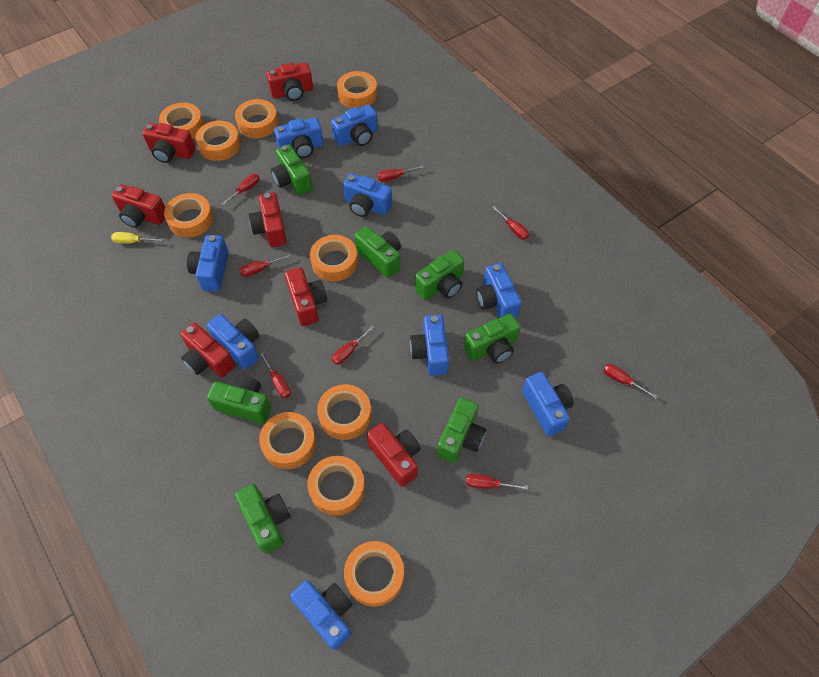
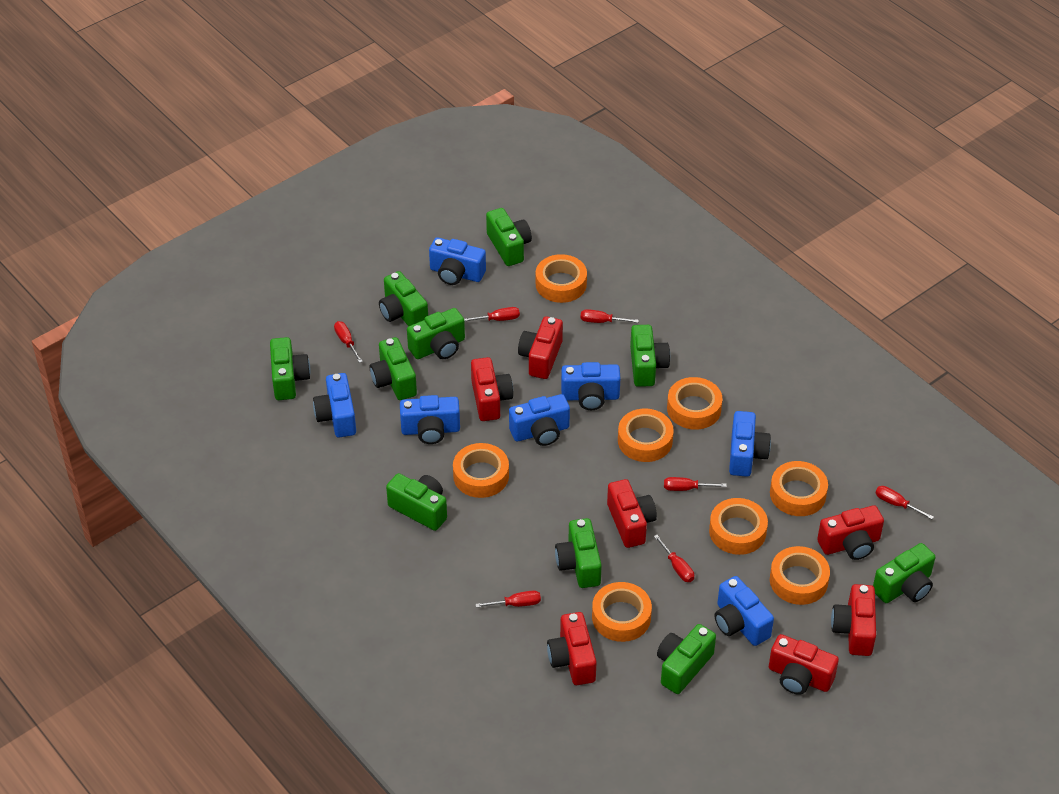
blue camera: [187,235,229,292] [207,314,259,370] [274,118,323,158] [290,580,352,650] [331,104,377,146] [343,173,392,217] [410,315,449,376] [476,263,522,318] [522,372,574,436] = 9 -> [313,373,356,438] [400,395,460,444] [429,237,486,285] [509,394,570,446] [561,362,620,410] [714,576,774,646] [729,411,771,477] = 7
green camera: [207,375,271,424] [235,484,291,554] [271,144,313,196] [354,226,401,278] [415,250,464,300] [437,397,486,463] [464,313,520,363] = 7 -> [270,337,311,400] [370,337,417,400] [379,271,428,326] [386,473,447,531] [407,308,465,359] [486,208,532,266] [555,518,602,588] [630,325,670,387] [657,624,716,694] [873,543,935,603] = 10
orange tape: [159,103,204,139] [164,193,213,237] [195,121,241,161] [235,99,278,138] [259,412,316,469] [307,456,365,516] [310,235,358,281] [317,384,372,440] [337,71,377,108] [344,541,404,607] = 10 -> [453,443,509,498] [536,254,587,303] [592,582,652,642] [618,409,674,462] [667,377,722,430] [709,498,768,555] [770,461,828,516] [770,546,830,605] = 8
red screwdriver: [221,174,259,205] [240,254,291,277] [260,352,291,398] [332,326,375,365] [377,165,424,182] [466,474,528,490] [492,206,529,239] [603,364,657,399] = 8 -> [334,321,363,363] [464,307,520,322] [475,590,541,608] [580,309,639,323] [654,535,694,582] [664,477,727,491] [876,486,934,519] = 7
yellow screwdriver: [111,232,163,244] = 1 -> none = 0

